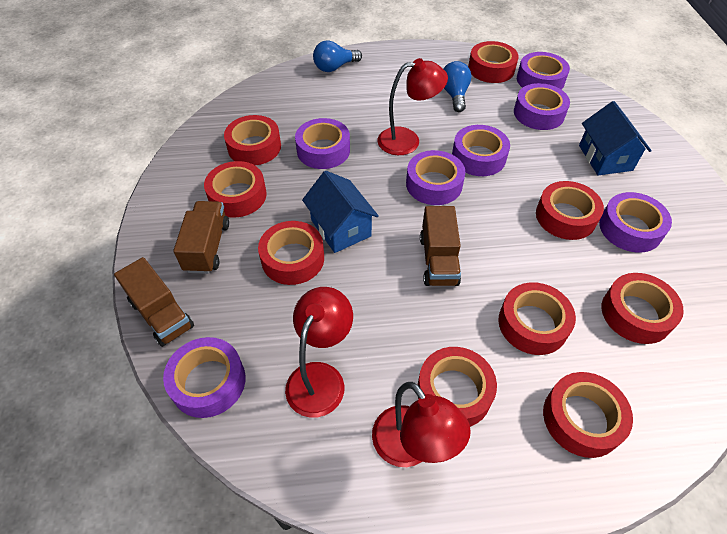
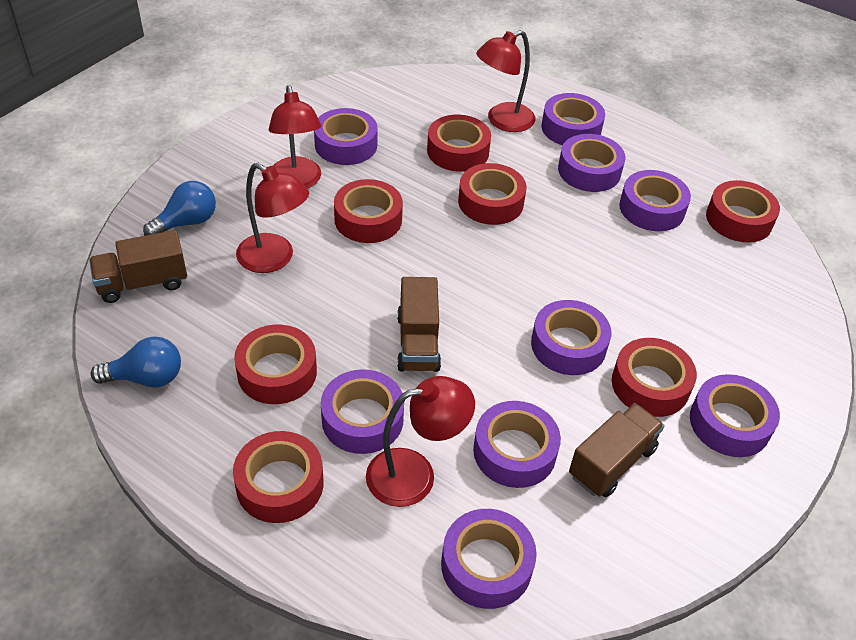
blue house: [302,171,379,253] [579,101,652,175] = 2 -> none = 0
purple tape: [163,337,246,418] [295,118,350,169] [406,150,465,205] [452,125,510,176] [514,83,570,130] [517,52,570,90] [599,192,672,253] = 7 -> [314,108,378,165] [321,369,404,454] [441,509,537,609] [473,401,561,488] [531,300,611,375] [541,93,605,145] [558,134,625,192] [619,170,691,231] [690,374,780,457] = 9
red lamp: [285,287,353,418] [372,382,471,467] [377,58,448,155] = 3 -> [236,163,309,273] [269,85,321,189] [366,376,475,507] [476,30,535,132] = 4
red tape: [204,161,267,218] [224,115,281,165] [258,221,324,285] [418,347,497,427] [468,41,519,83] [498,282,576,355] [536,181,604,240] [543,372,633,458] [602,273,684,344] = 9 -> [233,431,323,523] [234,325,317,404] [334,179,403,243] [427,115,491,172] [458,163,526,225] [612,338,697,417] [706,180,780,243] = 7

